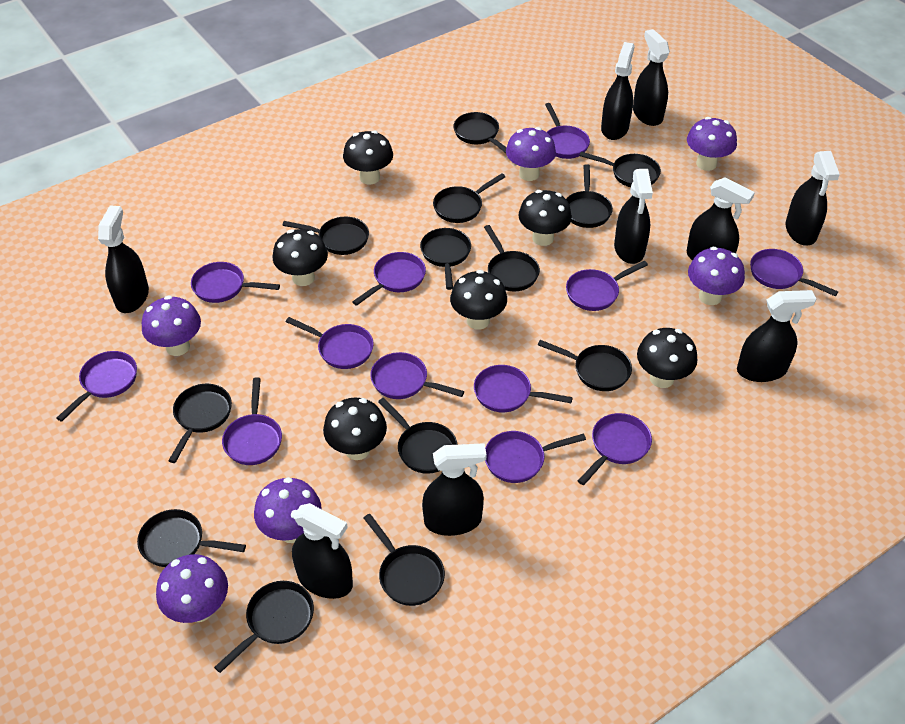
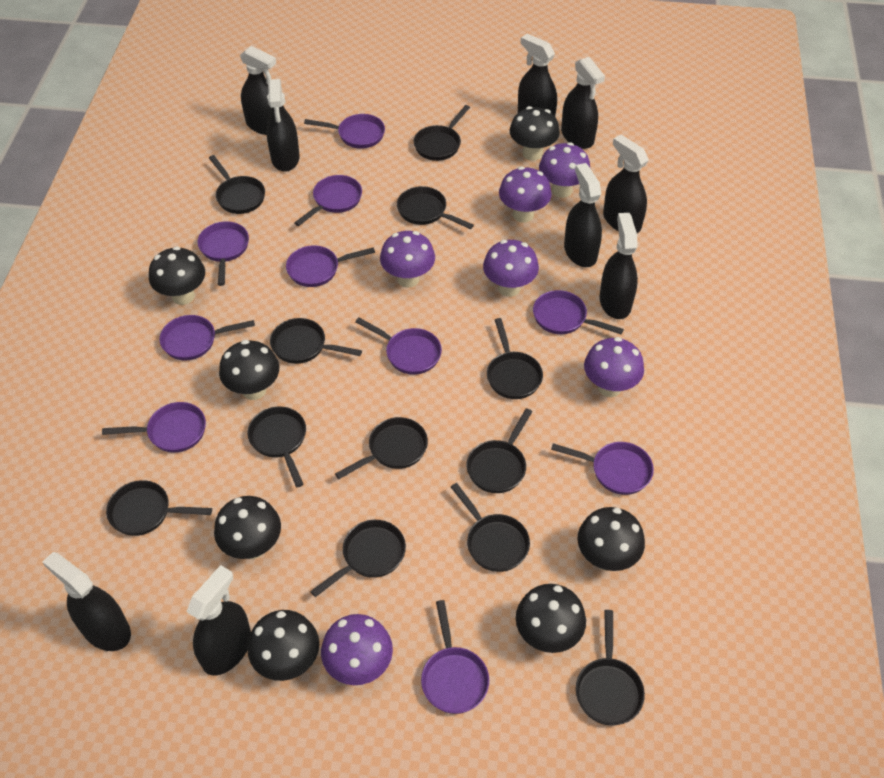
black mushroom: [273,229,328,286] [323,398,387,460] [343,131,393,184] [450,270,507,330] [518,190,572,246] [637,328,697,388] = 6 -> [149,246,205,305] [214,496,281,559] [219,340,279,400] [247,610,319,681] [510,106,560,161] [516,584,586,653] [578,507,645,571] = 7
black pan: [137,509,246,567] [168,384,232,463] [214,581,314,673] [282,217,369,255] [364,514,445,606] [378,398,458,474] [420,228,471,290] [433,173,505,223] [453,112,507,153] [484,225,540,291] [538,340,632,391] [566,164,613,228] [579,152,661,187] = 13 -> [106,480,212,536] [209,155,265,214] [247,407,306,487] [270,318,362,364] [310,520,406,597] [335,417,428,479] [397,186,474,229] [414,105,470,161] [451,483,530,572] [466,408,532,493] [487,318,543,399] [576,610,645,726] = 12
purple pan: [57,351,137,422] [191,262,280,303] [222,377,282,465] [286,317,374,369] [352,252,426,306] [370,352,464,399] [474,365,573,412] [485,431,586,483] [545,103,590,159] [566,261,648,311] [578,413,652,485] [750,249,838,296] = 12 -> [102,402,206,453] [159,315,255,360] [197,221,249,286] [286,245,375,287] [294,175,362,226] [304,114,385,149] [356,318,442,375] [421,600,489,714] [533,290,624,334] [551,442,654,495] = 10

